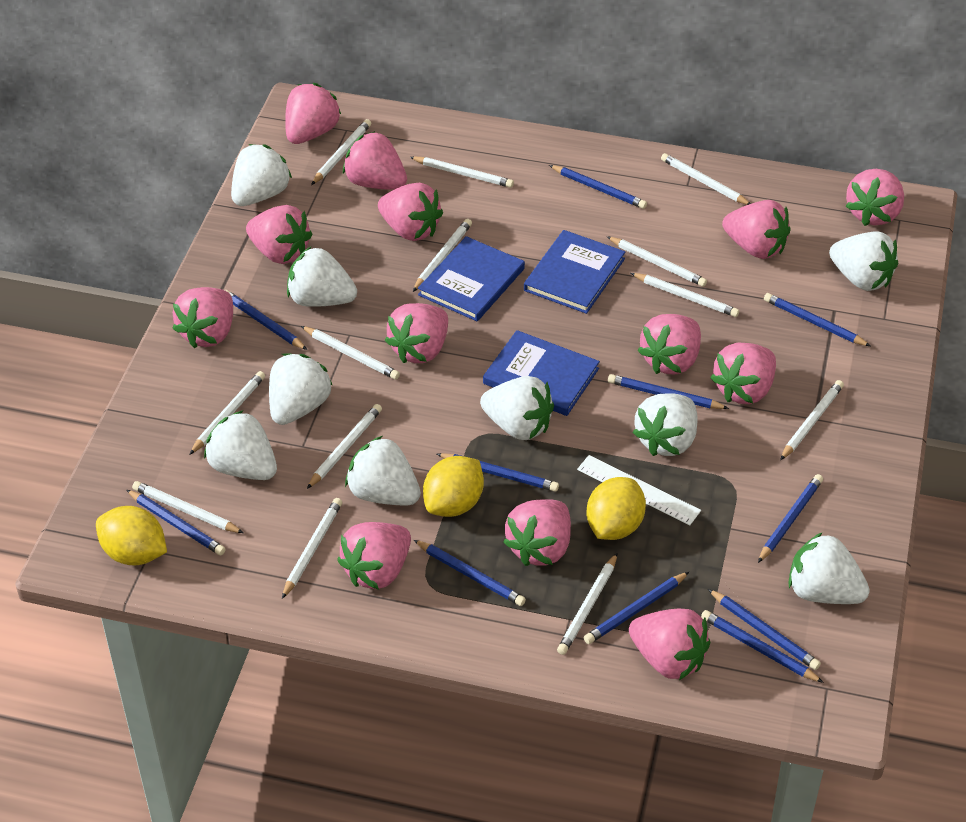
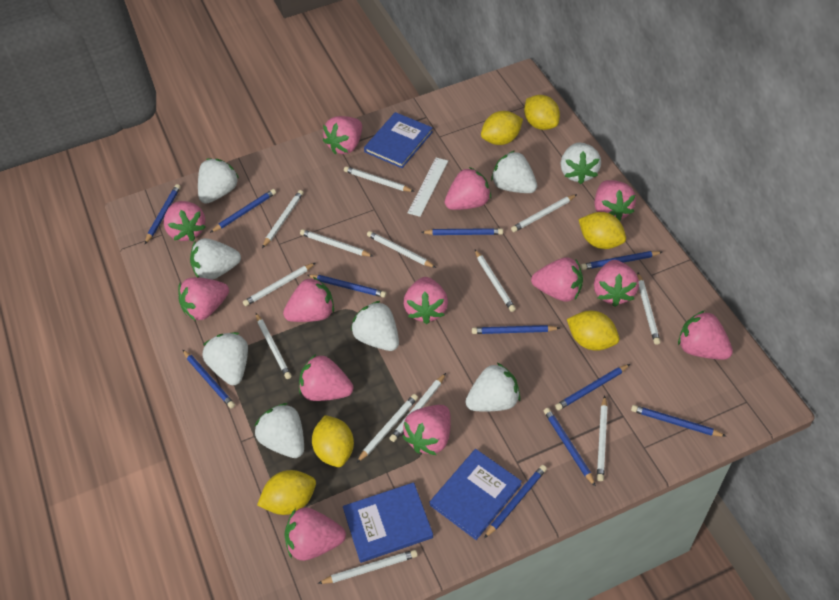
white strawberry: [204,410,277,480] [231,144,292,206] [269,353,333,425] [287,246,357,307] [345,436,421,505] [480,376,554,440] [633,394,698,456] [788,532,870,604] [829,231,898,291] = 9 -> [190,238,241,280] [198,158,239,204] [203,332,248,385] [255,403,304,458] [351,301,399,351] [465,363,520,412] [491,151,537,193] [561,142,601,184] = 8
yellow lemon: [96,506,167,565] [423,456,484,517] [587,477,646,540] = 3 -> [257,470,316,515] [312,415,354,467] [481,111,523,145] [524,95,560,130] [567,311,619,351] [578,212,626,249] = 6

